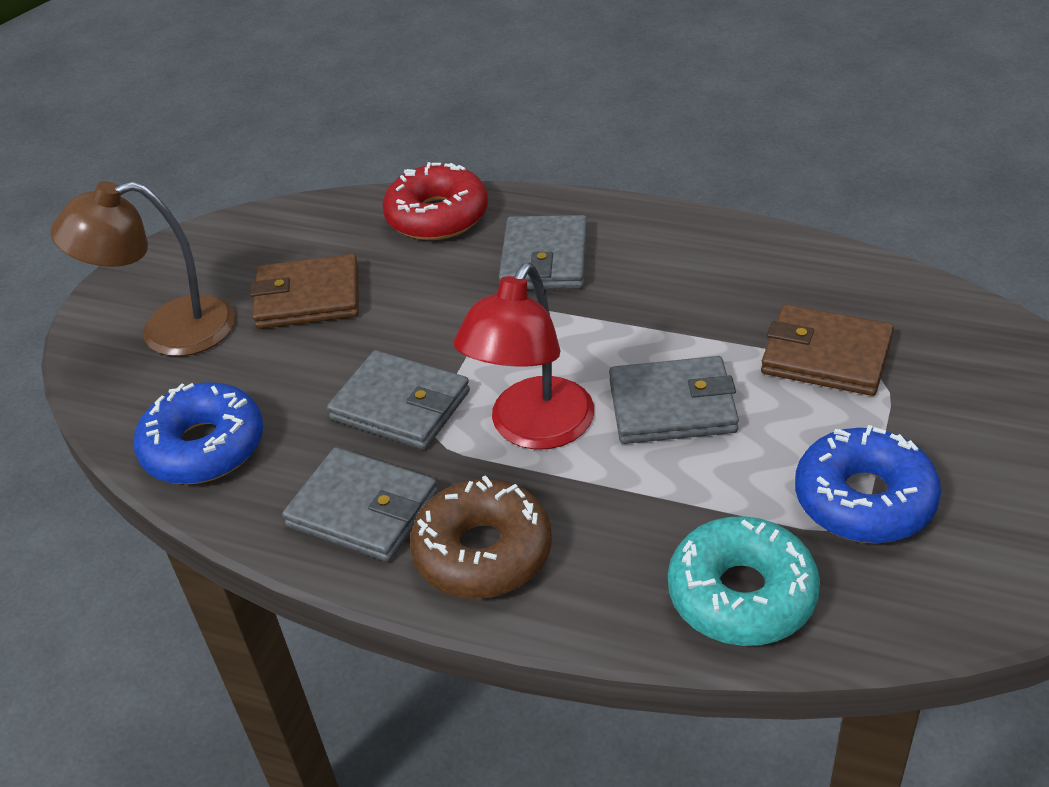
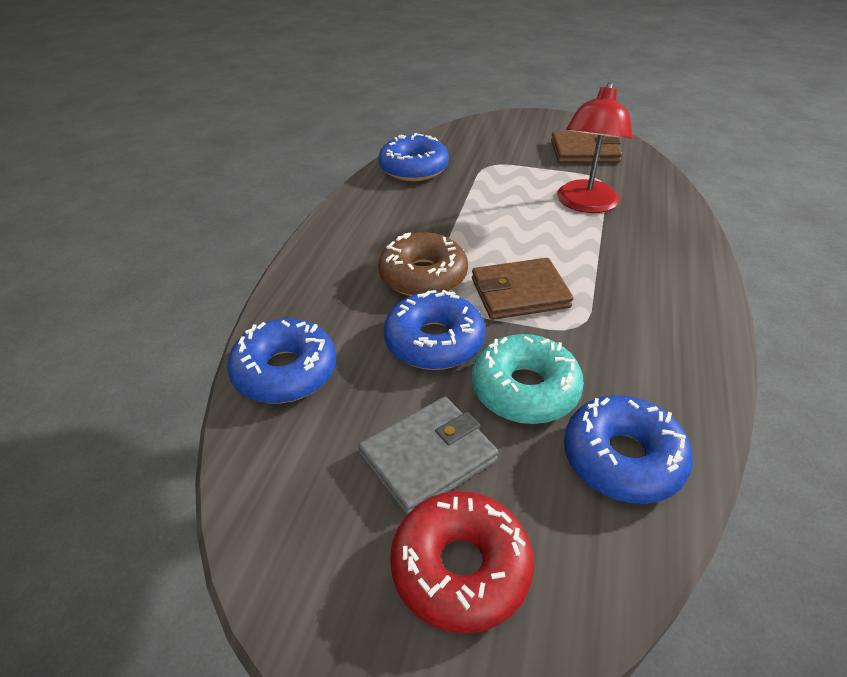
blue donut: [134,382,263,485] [795,425,941,543] = 2 -> [227,319,337,404] [378,133,449,181] [384,290,486,370] [564,395,693,504] = 4
brown lamp: [50,181,235,356] = 1 -> none = 0
grey wallet: [282,447,438,562] [327,350,470,450] [499,215,588,289] [609,356,739,444] = 4 -> [358,397,498,515] = 1

